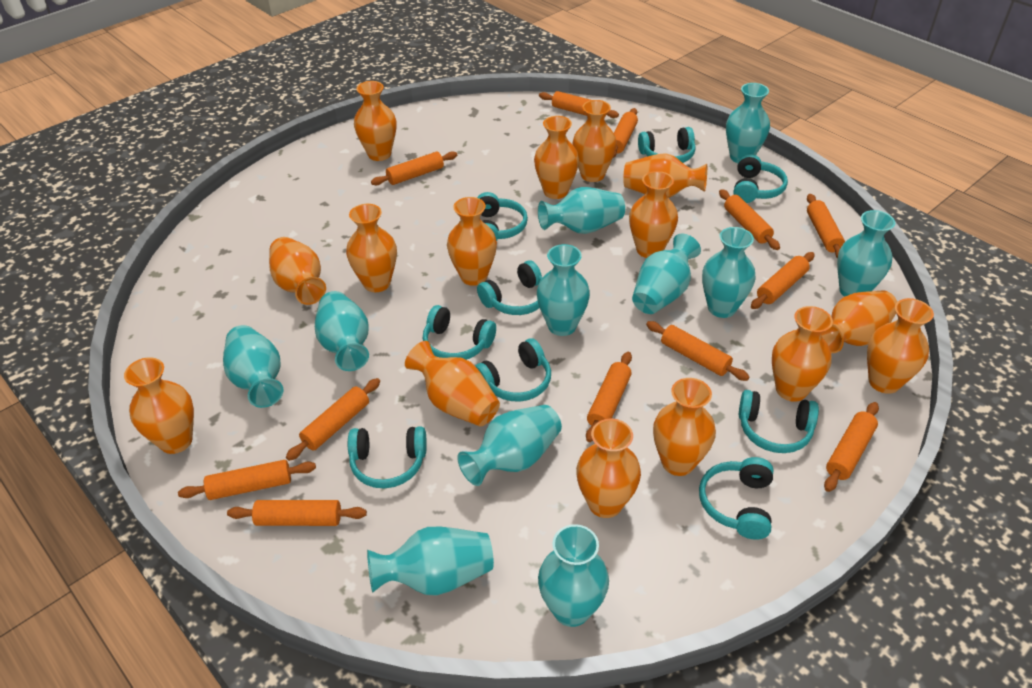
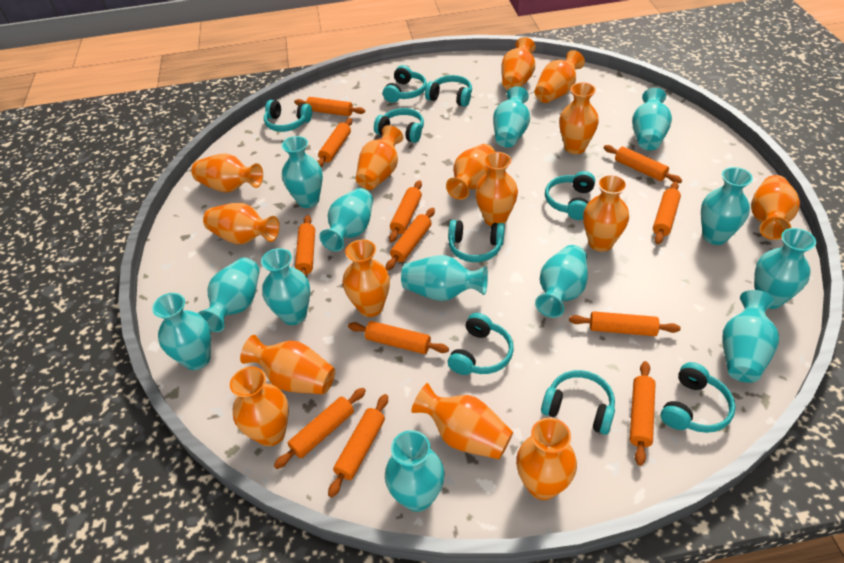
turquoise vase: [223,325,283,408] [315,291,369,371] [367,526,494,596] [457,405,562,486] [537,244,590,336] [538,187,625,234] [538,524,609,627] [632,234,701,314] [702,227,756,318] [726,83,770,163] [837,210,895,297] = 11 -> [152,293,211,370] [198,258,260,332] [261,248,310,325] [282,136,323,208] [319,188,373,251] [385,430,445,512] [401,255,488,301] [493,86,530,148] [535,245,588,318] [632,88,672,150] [701,167,753,245] [722,290,779,383] [754,228,816,309] = 13

